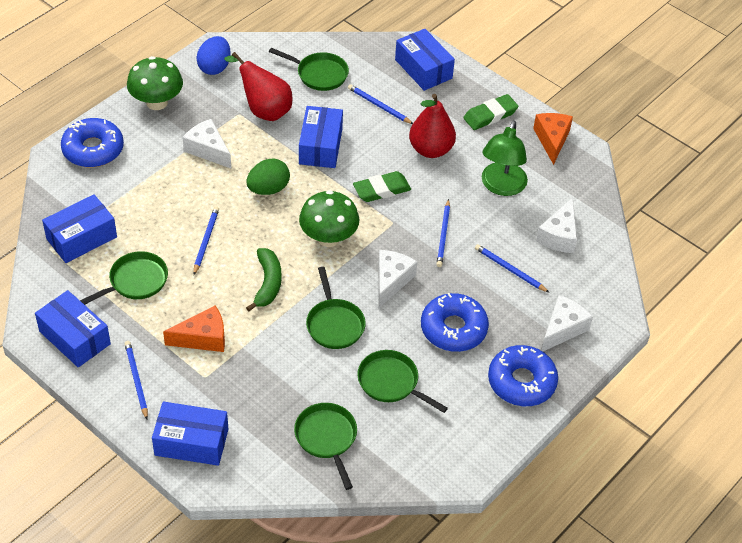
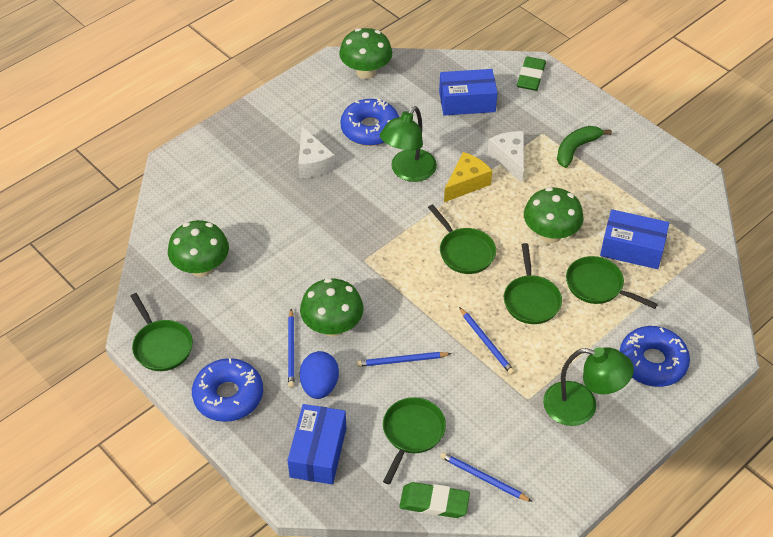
blue box: [35,290,111,367] [42,194,117,263] [152,401,228,466] [299,106,343,168] [395,29,455,91] = 5 -> [288,404,346,485] [439,69,498,115] [600,209,669,269] = 3
blue pencil: [125,341,148,419] [194,206,219,275] [348,84,413,124] [436,199,450,267] [475,244,550,293] = 5 -> [288,309,295,388] [356,352,452,367] [440,452,532,502] [459,307,515,375] = 4
green egg: [246,159,290,195] = 1 -> none = 0
green lamp: [482,120,528,196] = 1 -> [380,106,437,182] [543,347,634,426] = 2
green mushroom: [127,56,183,110] [299,190,359,247] = 2 -> [168,220,229,277] [300,278,364,337] [339,28,392,79] [524,187,584,243] = 4
orange cheese: [163,306,225,352] [533,113,573,165] = 2 -> none = 0
red pear: [224,52,292,121] [409,94,456,158] = 2 -> none = 0
white cheese: [182,119,231,168] [378,250,417,308] [536,198,577,253] [541,295,593,351] = 4 -> [298,126,335,178] [488,131,524,183] = 2
yellow cheese: none = 0 -> [444,152,492,202] = 1

